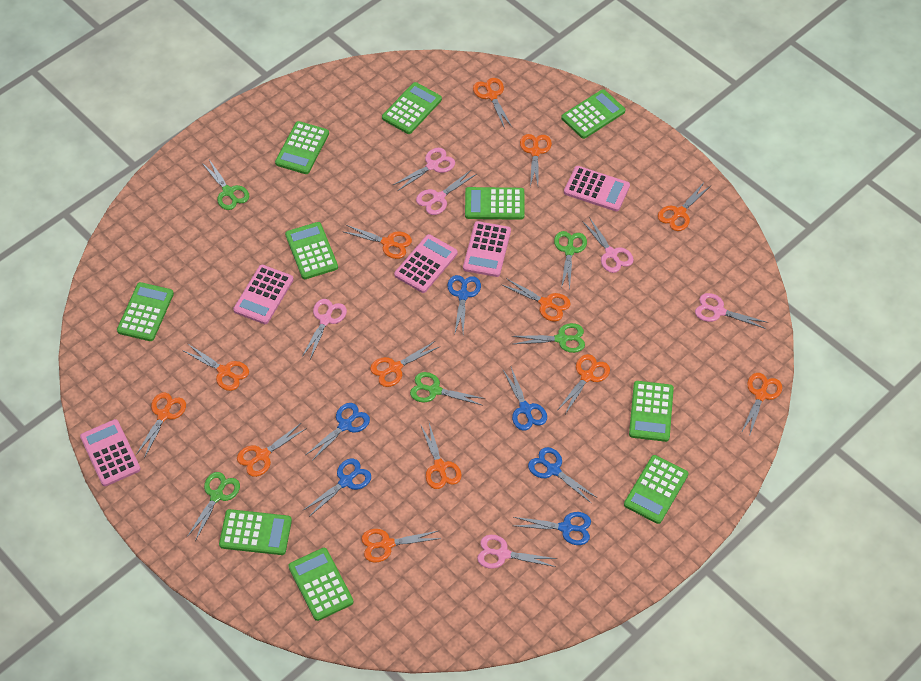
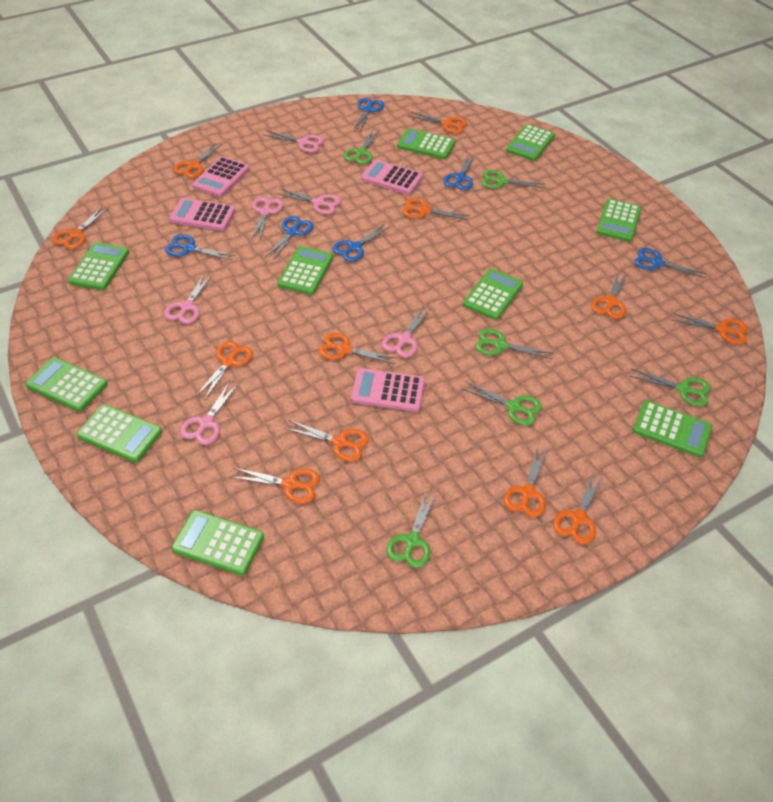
green scissors: [187,472,240,541] [202,160,250,210] [410,372,485,406] [512,323,585,353] [554,231,587,289] = 5 -> [344,130,380,164] [386,489,437,568] [461,382,542,426] [475,329,552,359] [481,170,545,189] [629,369,711,406] = 6
orange scissors: [136,393,186,458] [182,343,249,391] [237,422,307,477] [342,225,412,259] [362,529,441,563] [370,341,439,387] [420,423,462,489] [473,78,512,129] [502,278,571,322] [520,134,552,186] [558,354,610,414] [658,183,710,231] [741,373,782,437] = 13 -> [52,207,108,249] [174,143,222,178] [196,341,253,401] [230,468,320,504] [285,420,369,461] [319,333,397,364] [402,198,470,220] [409,112,467,134] [504,446,548,517] [553,472,603,544] [591,270,627,319] [672,313,748,344] = 12
pink calculator: [80,419,140,486] [233,265,294,324] [394,234,458,293] [463,221,511,277] [564,166,630,212] = 5 -> [169,198,235,231] [192,156,249,197] [351,368,425,412] [361,160,423,194] = 4

